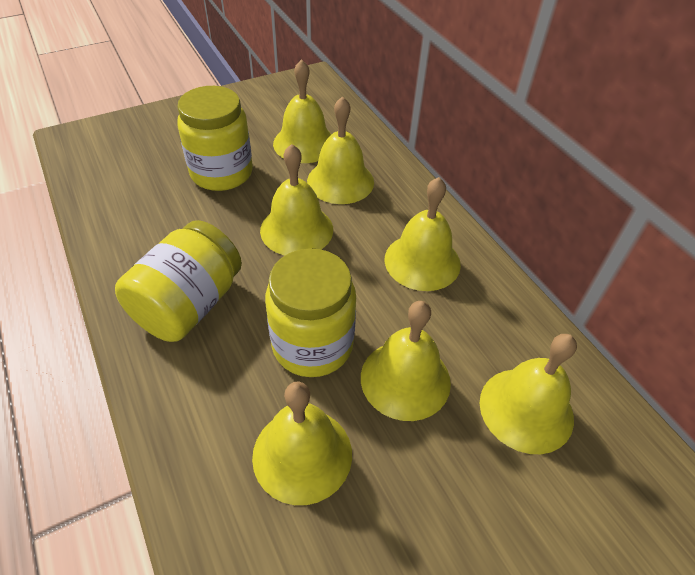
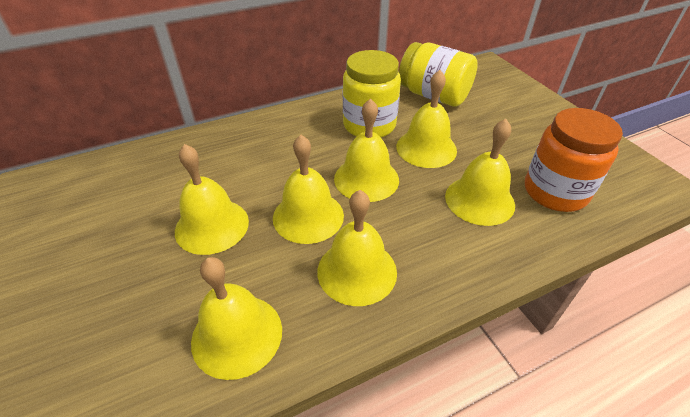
orange jar: none = 0 -> [525,108,623,212] = 1
yellow jar: [115,220,242,342] [177,86,253,191] [265,248,356,377] = 3 -> [343,50,401,138] [399,42,478,107] = 2

